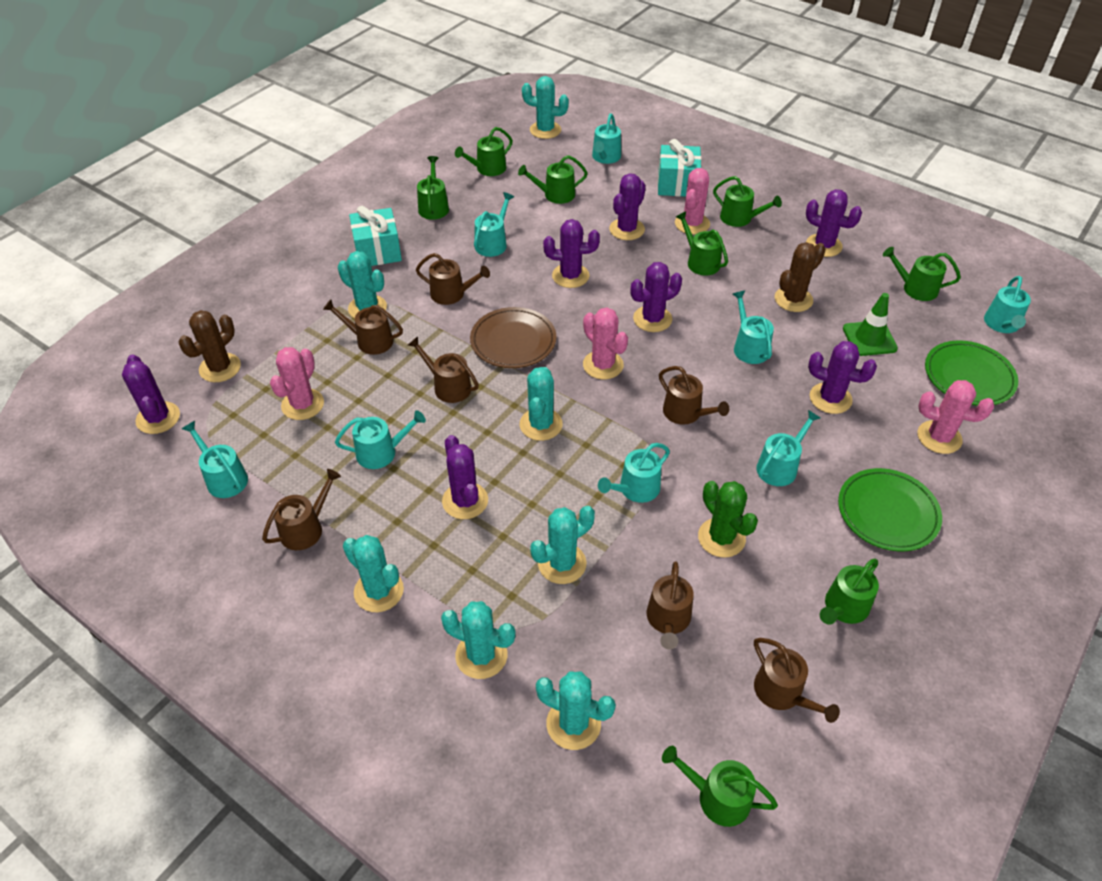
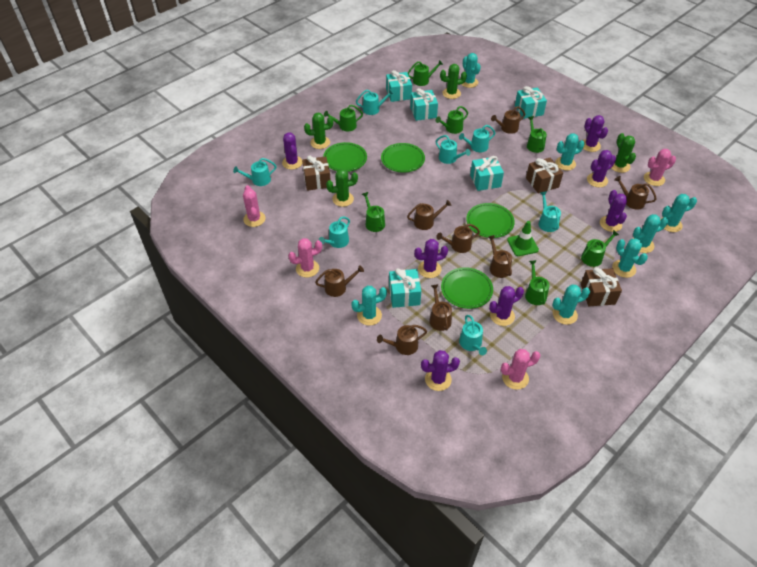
brown cactus: [179,310,241,382] [775,242,826,312] = 2 -> none = 0
brown gift: none = 0 -> [302,156,331,191] [526,158,563,194] [581,267,622,306] = 3
brown plate: [470,307,556,368] = 1 -> none = 0
brown watering can: [262,469,341,550] [323,299,403,355] [408,336,479,403] [416,253,490,305] [647,561,694,649] [659,366,729,425] [754,638,840,723] = 7 -> [315,265,364,297] [377,325,427,355] [407,200,452,230] [429,284,452,331] [436,224,480,253] [488,235,512,278] [491,106,525,134] [614,176,656,210] = 8
green cactus: [698,481,758,558] = 1 -> [304,113,333,149] [326,169,358,207] [440,64,467,99] [611,133,636,173] = 4
green plate: [838,468,942,551] [925,340,1018,406] = 2 -> [323,142,367,172] [381,143,425,173] [441,267,493,309] [466,203,515,238] = 4
green watering can: [417,156,449,220] [455,127,513,176] [518,155,588,204] [662,746,778,827] [676,211,728,276] [713,176,782,227] [820,559,879,624] [883,247,961,301] = 8 -> [324,105,363,131] [362,192,385,232] [408,60,443,86] [435,106,468,134] [525,260,550,305] [527,116,547,153] [581,230,619,267] = 7
turquoise gift: [349,206,402,266] [658,139,702,197] = 2 -> [386,70,412,102] [389,268,421,308] [410,88,438,121] [470,156,504,191] [515,86,547,119] = 5
turquoise watering can: [182,421,248,498] [335,410,426,469] [474,192,514,257] [592,114,621,164] [598,443,670,503] [733,291,774,364] [756,410,820,486] [984,276,1031,333] = 8 -> [233,158,276,186] [319,216,350,248] [356,89,394,115] [436,135,470,164] [459,125,495,152] [459,315,487,355] [539,191,561,232] = 7

